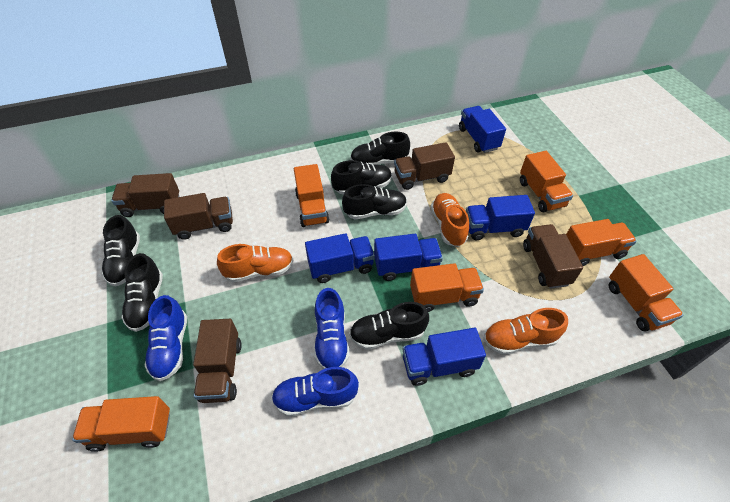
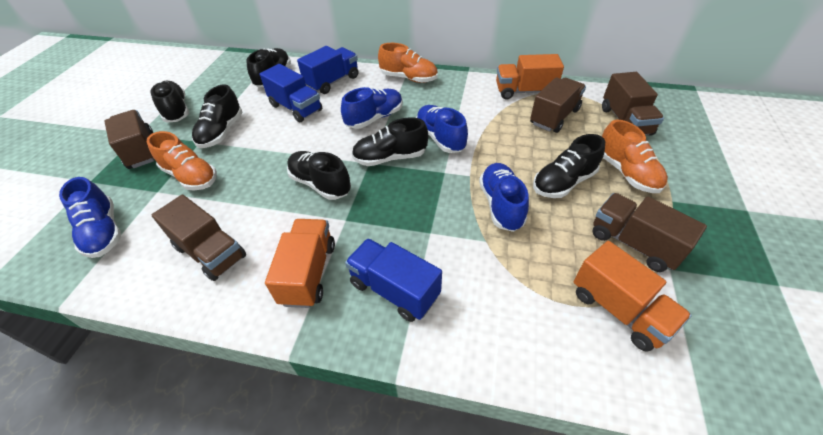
blue shoe: [145,295,187,381] [272,367,359,417] [314,288,349,369] = 3 -> [59,177,121,258] [341,87,403,129] [416,105,468,153] [479,163,529,232] = 4
blue truck: [305,233,375,283] [374,234,443,281] [403,328,486,386] [459,106,506,153] [466,195,535,240] = 5 -> [260,64,322,123] [297,46,358,94] [345,238,442,322] = 3
orange truck: [72,396,170,452] [294,164,329,227] [410,263,484,312] [520,151,573,212] [566,219,637,266] [609,254,683,331] = 6 -> [265,219,335,308] [496,54,564,100] [573,241,692,352] = 3

